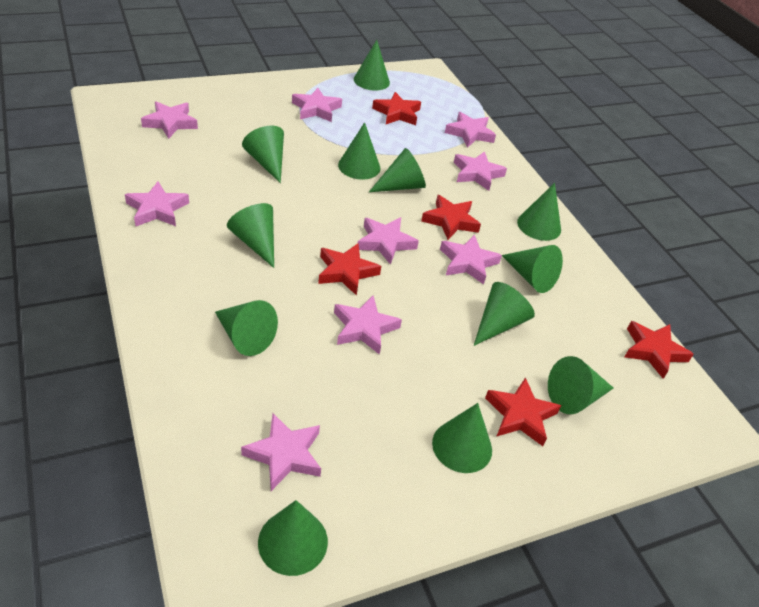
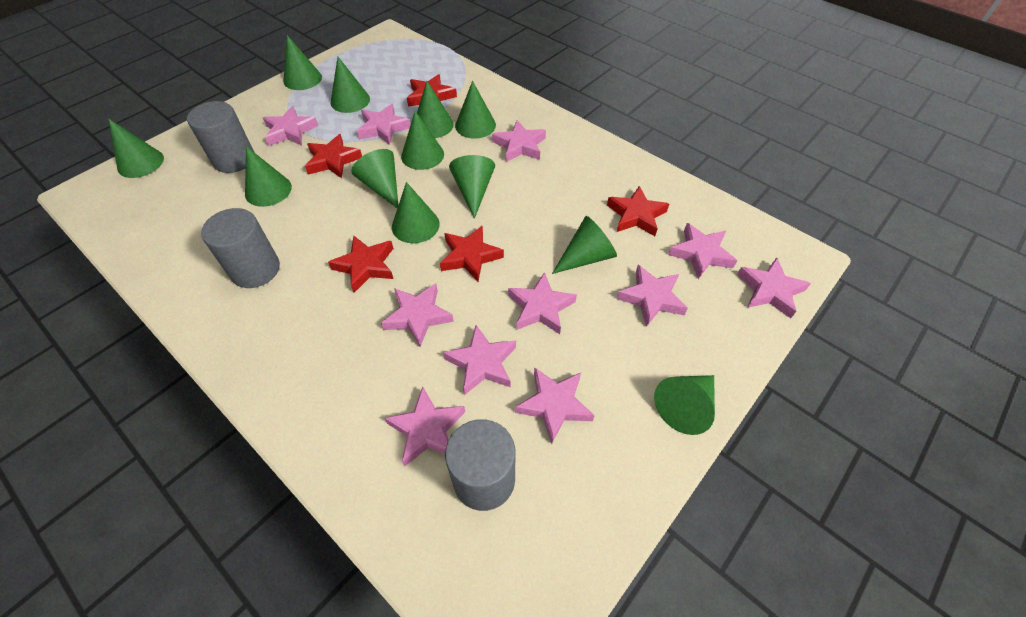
grey cylinder: none = 0 -> [187,101,255,173] [201,208,280,288] [445,419,515,511] = 3
pink star: [125,181,189,227] [141,101,198,139] [241,413,321,491] [292,88,342,122] [334,295,402,355] [358,218,419,265] [440,234,502,285] [445,112,496,148] [454,151,507,191] = 9 -> [263,106,318,146] [357,104,411,145] [381,284,454,347] [385,387,465,467] [443,325,516,395] [492,120,546,162] [508,272,577,334] [515,367,595,444] [616,265,688,327] [668,223,737,279] [737,257,811,318] = 11

